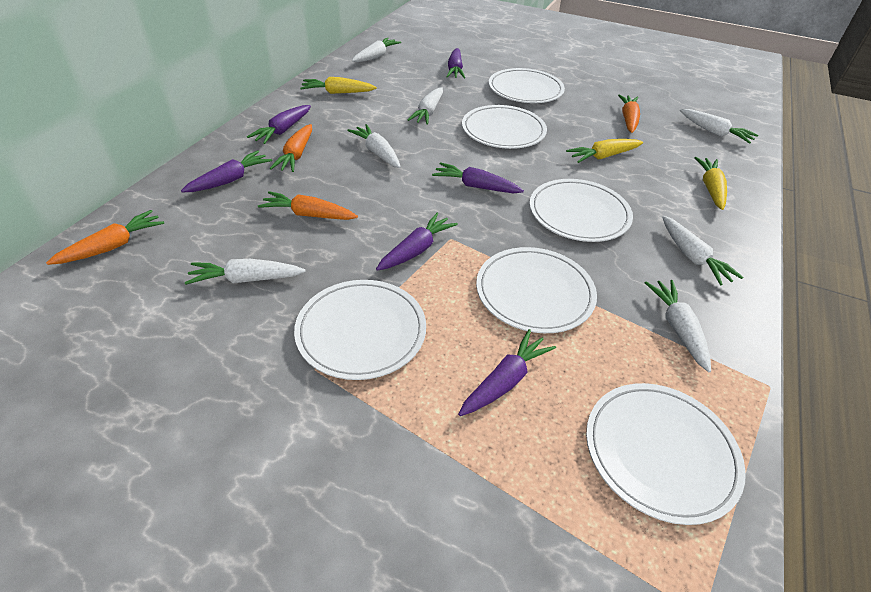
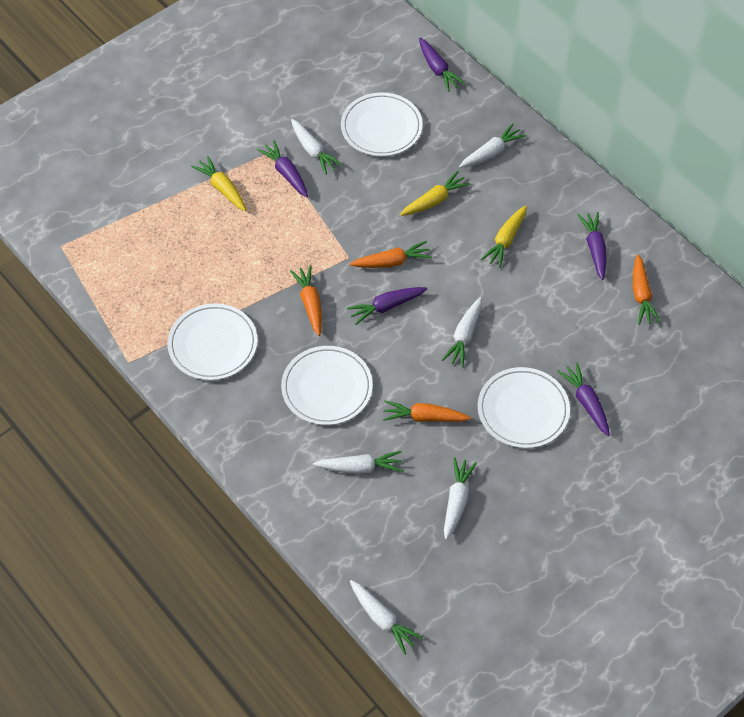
purple carrot: [181,150,272,192] [247,105,311,144] [376,213,458,271] [432,162,524,193] [446,48,465,79] [458,329,556,416] = 6 -> [257,140,308,197] [347,287,427,325] [419,37,465,92] [557,362,610,436] [578,212,606,280] = 5
white carrot: [185,259,306,285] [347,124,401,168] [352,38,401,62] [408,87,443,125] [645,280,711,372] [662,216,744,285] [680,109,759,144] = 7 -> [291,119,343,175] [313,451,403,474] [350,580,423,655] [442,297,482,367] [444,457,477,540] [459,123,526,168] = 6
white plate: [294,280,426,380] [462,105,547,149] [476,247,597,333] [489,68,565,103] [530,179,633,242] [586,383,746,525] = 6 -> [168,303,258,380] [281,346,373,425] [341,92,423,156] [478,367,570,448] = 4

